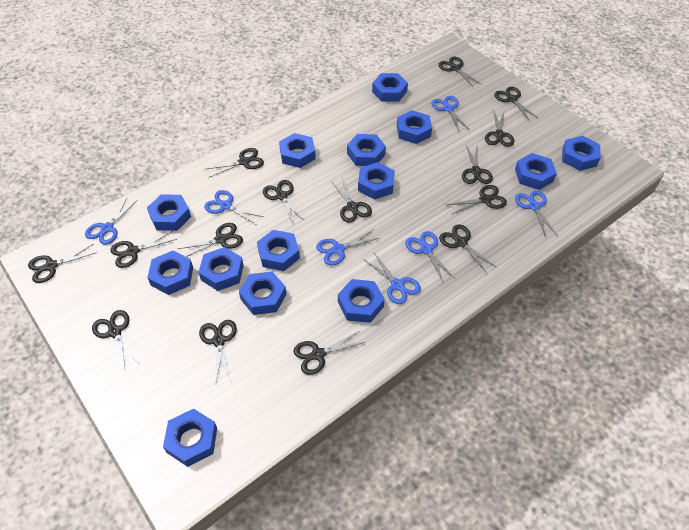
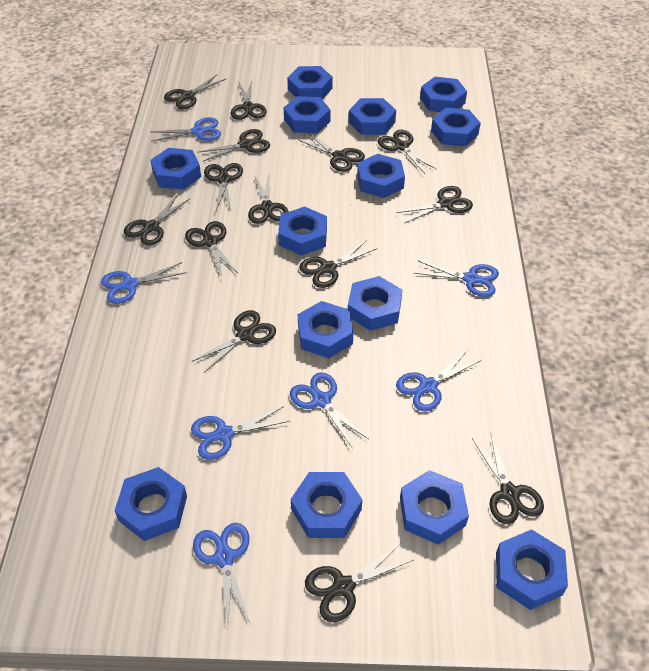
black scissors: [28,244,97,283] [92,310,139,369] [110,231,177,268] [178,223,243,257] [199,320,237,385] [206,148,264,177] [263,180,305,223] [294,331,365,375] [331,177,372,223] [438,57,482,88] [439,224,497,273] [447,185,507,214] [462,143,493,184] [485,109,514,147] [494,87,539,121] = 15 -> [124,194,190,246] [164,75,226,109] [185,221,239,276] [192,310,276,373] [197,129,270,162] [204,163,243,212] [231,80,267,120] [248,174,289,224] [298,132,365,172] [299,240,378,288] [305,542,414,622] [378,130,437,174] [396,186,473,223] [472,434,544,524] = 14

